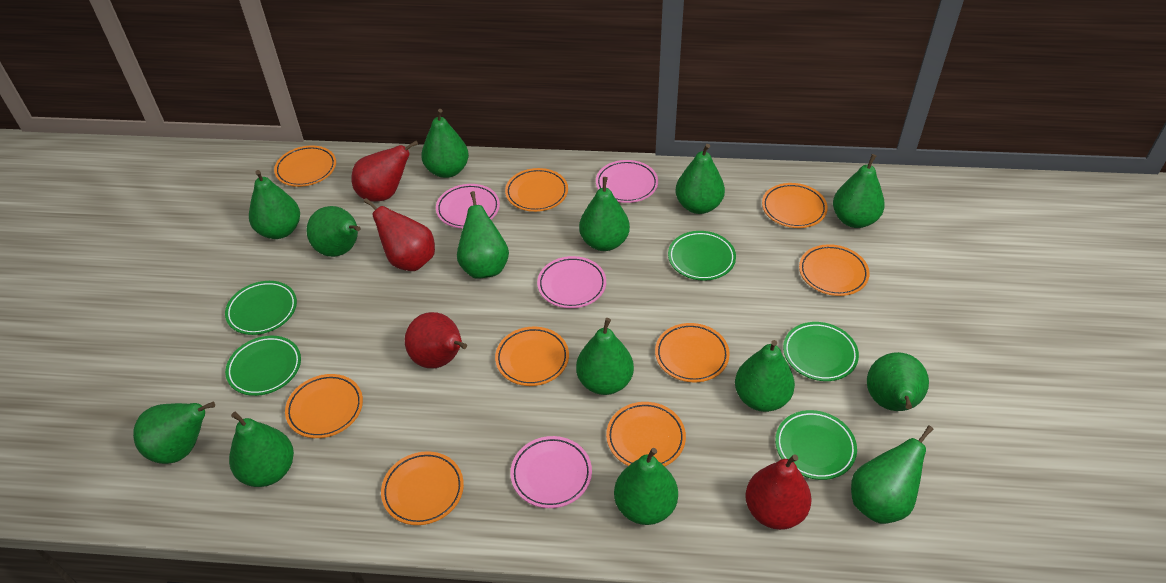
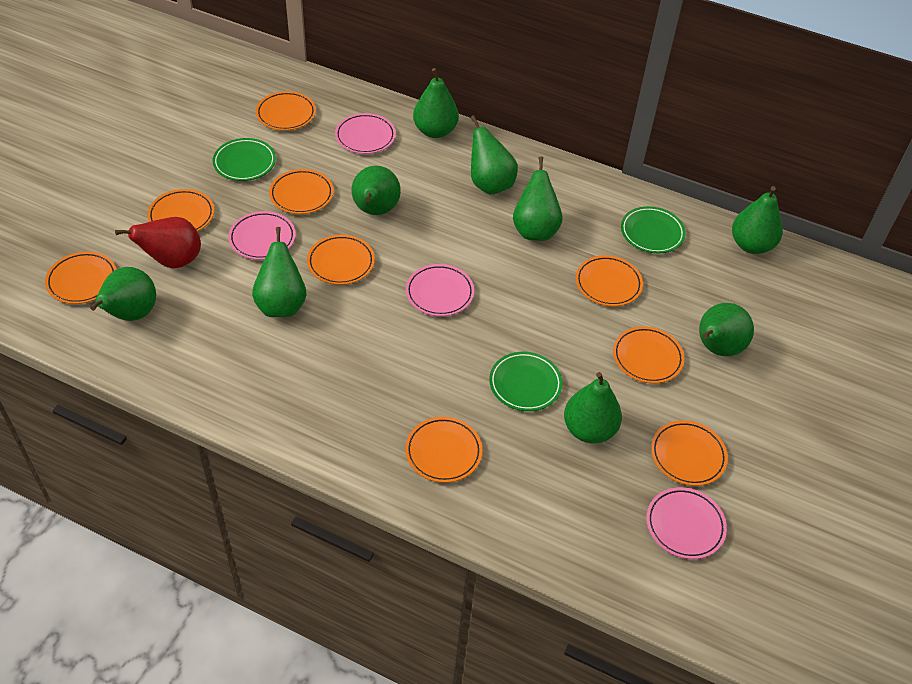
green pear: [133,402,215,464] [229,412,294,487] [249,170,300,239] [306,206,360,257] [421,109,469,178] [457,191,509,279] [576,318,634,395] [579,177,630,251] [614,448,678,525] [676,144,725,214] [735,340,795,412] [833,154,885,228] [851,425,933,524] [867,352,929,411] = 14 -> [90,267,156,321] [252,227,306,317] [352,166,401,215] [413,68,459,138] [470,115,518,195] [513,157,562,241] [564,372,622,443] [699,303,754,356] [732,186,783,254] = 9
green plate: [225,281,297,335] [225,336,301,396] [668,231,736,281] [775,410,857,480] [783,322,859,381] = 5 -> [213,138,276,181] [489,352,562,411] [621,206,686,253] = 3
red pear: [352,140,418,202] [364,198,435,271] [405,312,467,368] [745,454,812,530] = 4 -> [115,217,201,269] = 1

